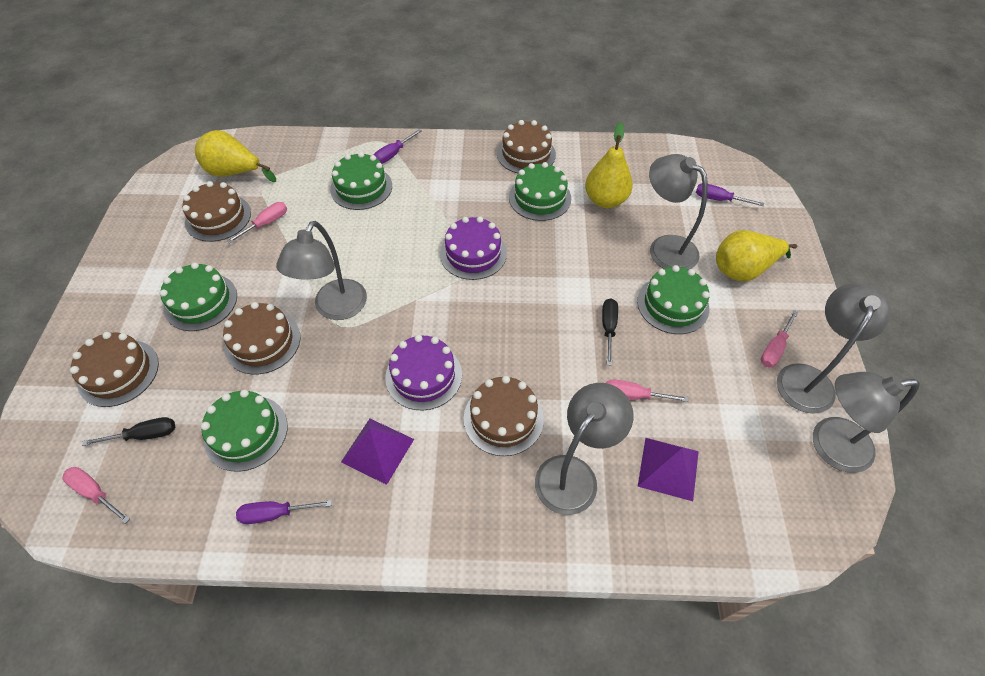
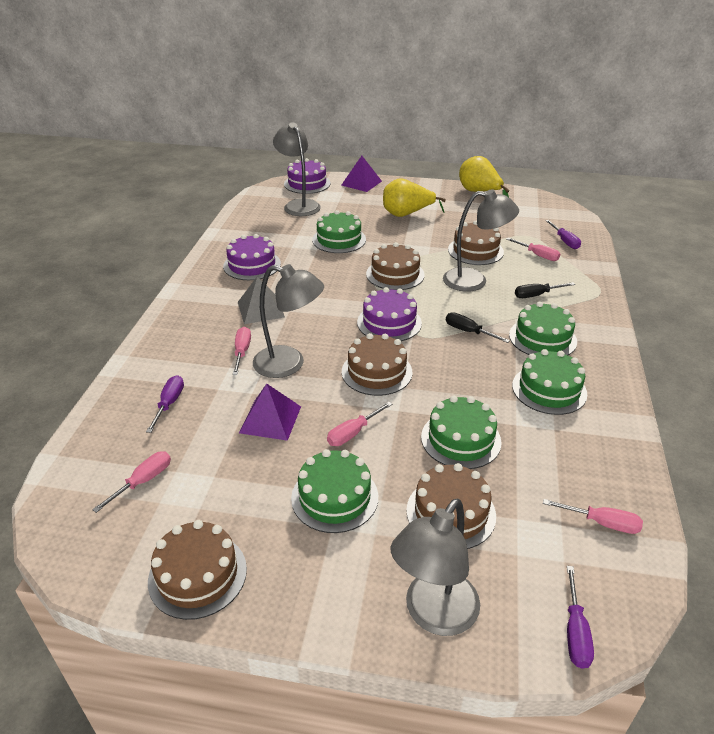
grey lamp: [276,221,367,320] [535,383,634,515] [649,154,708,269] [777,283,890,414] [813,372,920,473] = 5 -> [253,264,324,378] [273,122,321,216] [391,499,480,636] [443,189,519,292] = 4
grey pyramid: none = 0 -> [238,276,285,324] = 1
pink screwdriver: [63,467,130,524] [226,202,287,244] [606,380,689,402] [761,310,799,368] = 4 -> [92,451,171,513] [233,327,251,375] [327,402,392,446] [506,237,560,261] [543,499,643,534] = 5
purple cake: [385,335,462,411] [440,216,507,280] = 2 -> [223,234,281,280] [284,158,331,194] [357,287,422,341] = 3
yellow pear: [195,130,276,182] [585,122,633,208] [716,230,797,282] = 3 -> [383,178,446,217] [459,156,509,197] = 2

